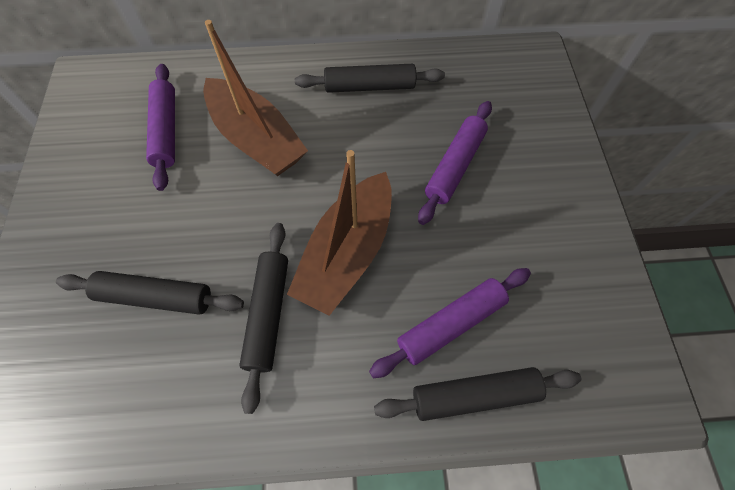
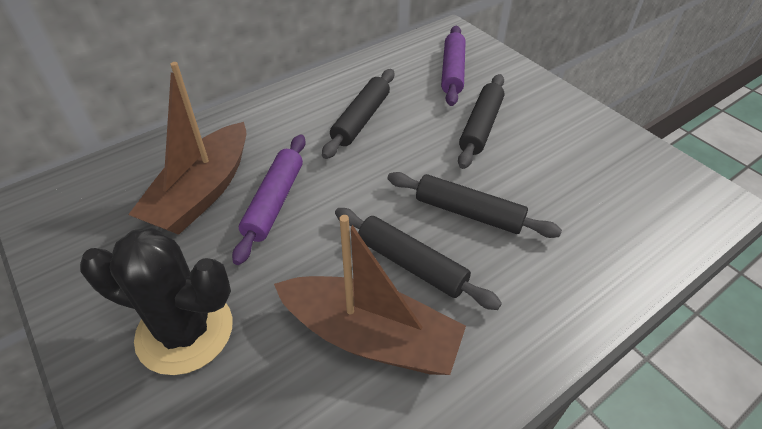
black cactus: none = 0 -> [80,228,233,375] = 1
purple rolling pin: [146,64,175,191] [369,268,531,378] [418,101,492,225] = 3 -> [232,134,306,265] [441,26,466,106] = 2

